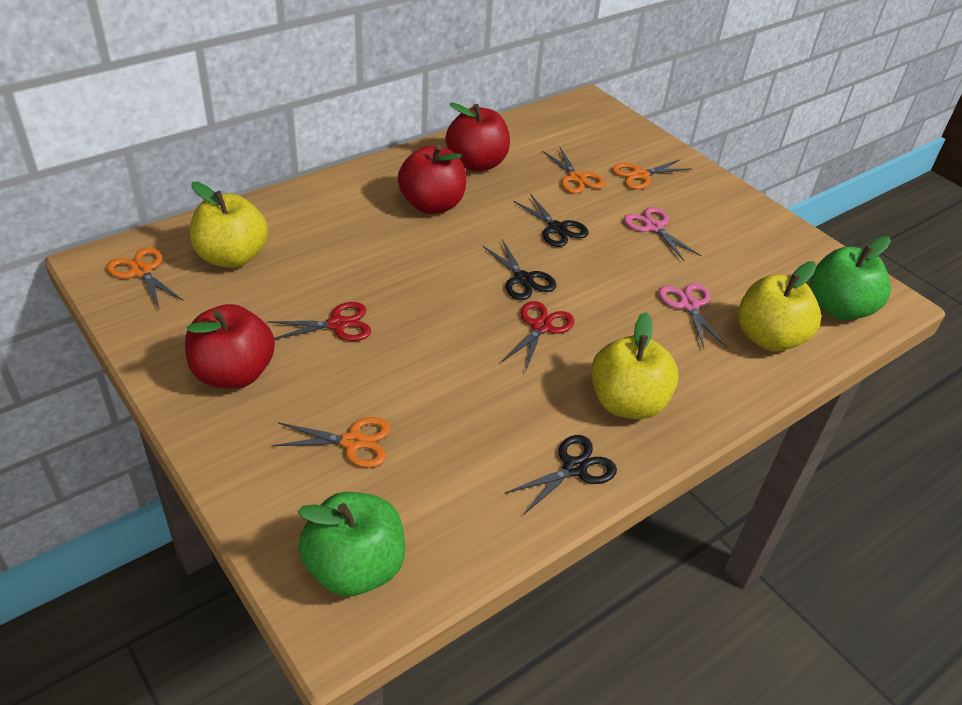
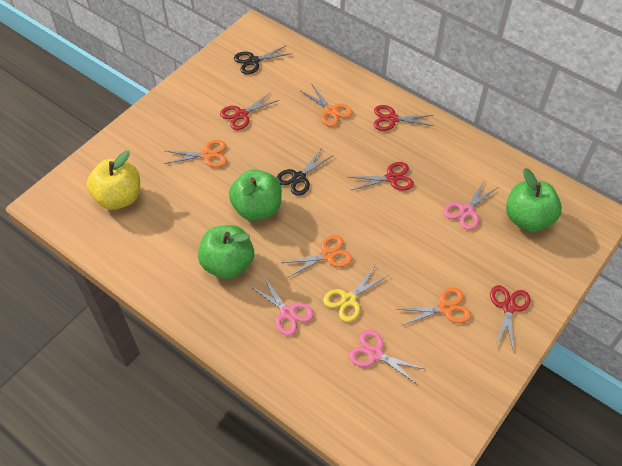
black scissors: [482,239,556,300] [505,435,617,514] [513,194,589,247] = 3 -> [234,45,292,74] [276,149,334,196] = 2
green apple: [298,492,405,596] [810,236,891,320] = 2 -> [198,225,254,279] [229,169,282,221] [506,168,562,232] = 3
pink scissors: [624,207,701,261] [658,283,727,348] = 2 -> [250,277,314,336] [349,330,424,385] [443,181,498,230] = 3
red apple: [185,304,275,389] [398,145,466,214] [446,102,510,172] = 3 -> none = 0
red scissors: [266,302,371,341] [502,301,574,370] = 2 -> [220,92,279,130] [349,162,414,191] [374,105,433,131] [490,285,531,353] = 4
yellow apple: [190,182,268,268] [591,312,679,419] [738,261,821,351] = 3 -> [87,151,140,210] = 1
yellow scissors: none = 0 -> [323,266,389,322] = 1

